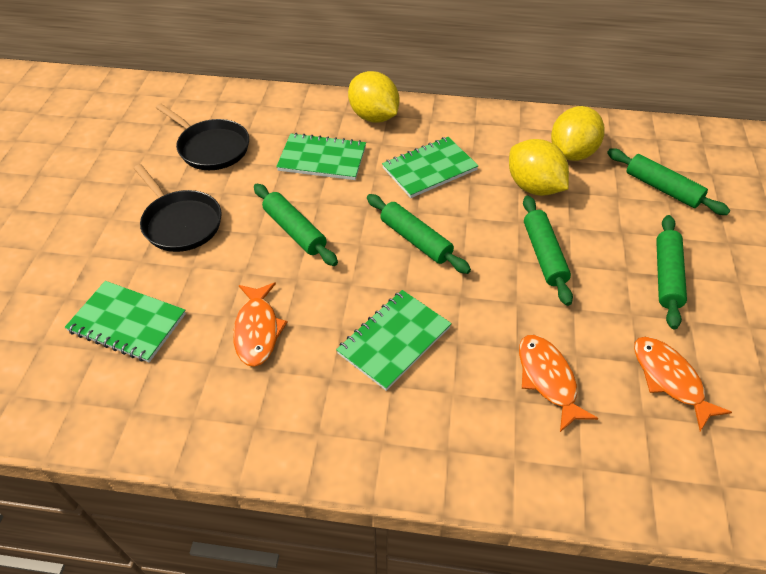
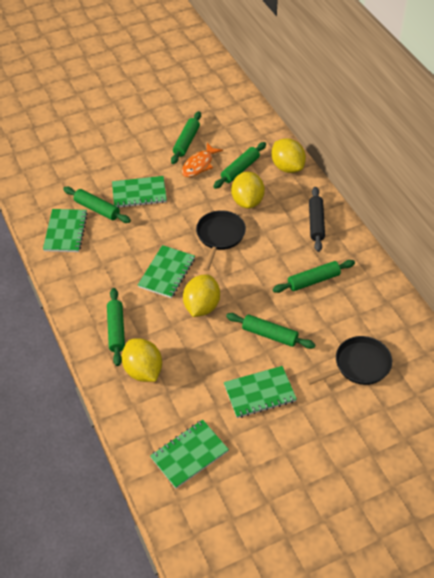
black rolling pin: none = 0 -> [309,187,325,252] = 1
green notebook: [65,281,186,362] [276,133,366,180] [336,290,452,391] [382,137,479,198] = 4 -> [43,209,88,252] [112,176,167,208] [138,245,195,298] [150,420,229,488] [224,366,297,418] = 5
green rolling pin: [254,184,338,266] [367,194,471,274] [523,195,573,306] [607,148,730,215] [656,215,687,329] = 5 -> [63,187,131,223] [107,288,125,366] [171,111,201,164] [213,142,266,189] [226,313,316,349] [273,260,355,293] = 6
orange fish: [233,282,287,367] [519,335,598,432] [634,337,732,431] = 3 -> [182,143,223,177] = 1
yellow lemon: [348,71,400,123] [509,139,569,196] [551,106,605,161] = 3 -> [122,338,162,382] [183,274,220,317] [231,172,265,209] [271,138,306,173] = 4

